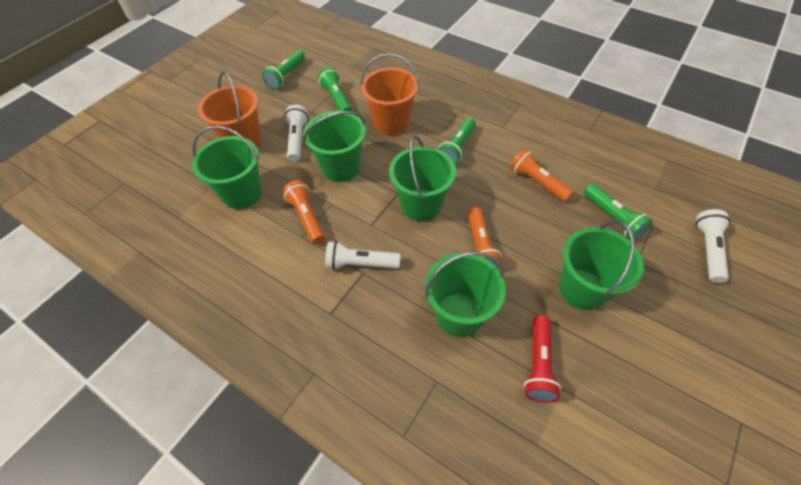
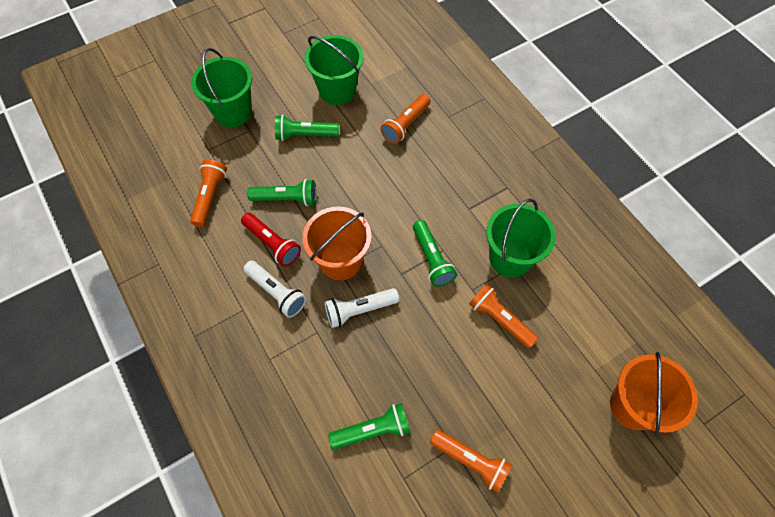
green bucket: [192,126,262,209] [303,111,366,182] [389,135,456,222] [425,252,506,337] [559,221,644,310] = 5 -> [191,48,252,127] [305,35,363,105] [486,199,556,278] = 3
orange flashlight: [282,180,325,244] [468,207,503,269] [510,149,574,202] = 3 -> [190,159,227,227] [380,94,430,144] [430,429,512,493] [469,284,538,348] = 4
white flashlight: [284,105,309,162] [325,241,401,270] [696,209,731,283] = 3 -> [244,261,306,318] [325,288,399,328] = 2

